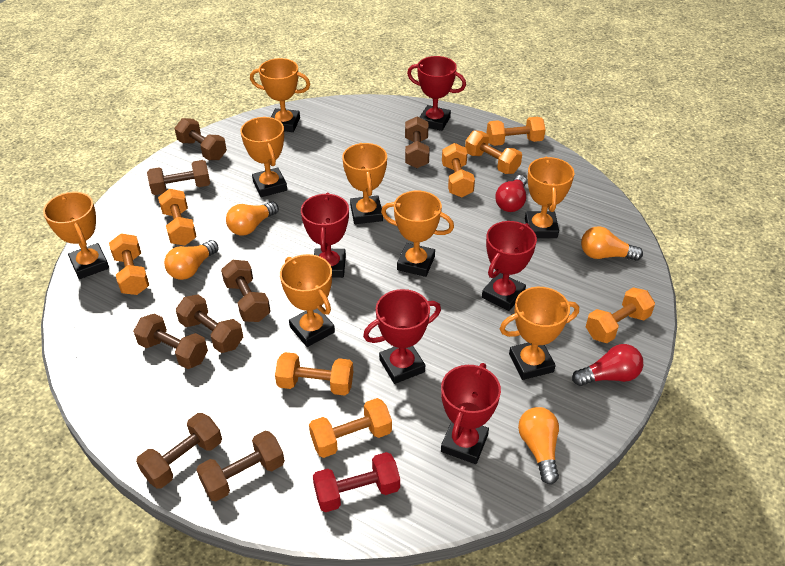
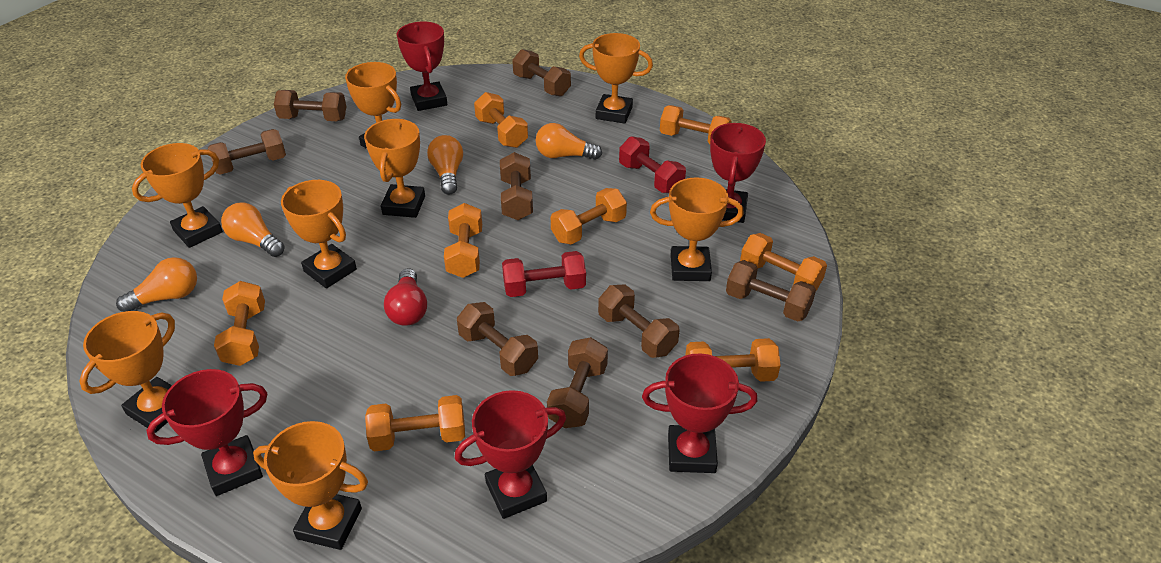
red dumbbell: [313,452,400,512] = 1 -> [502,251,586,297] [619,136,686,193] = 2
red light bulb: [495,175,527,212] [572,344,643,386] = 2 -> [384,268,427,326] = 1

